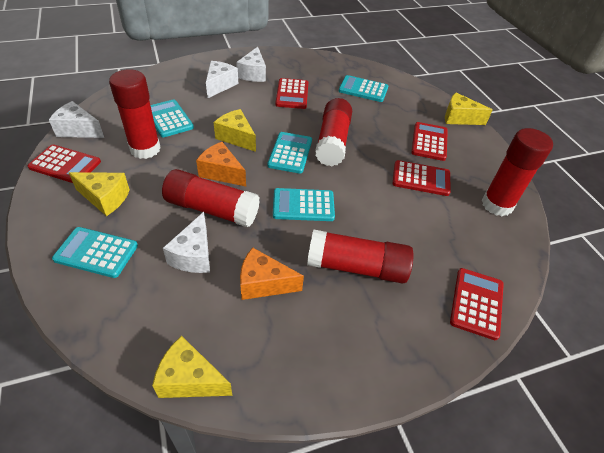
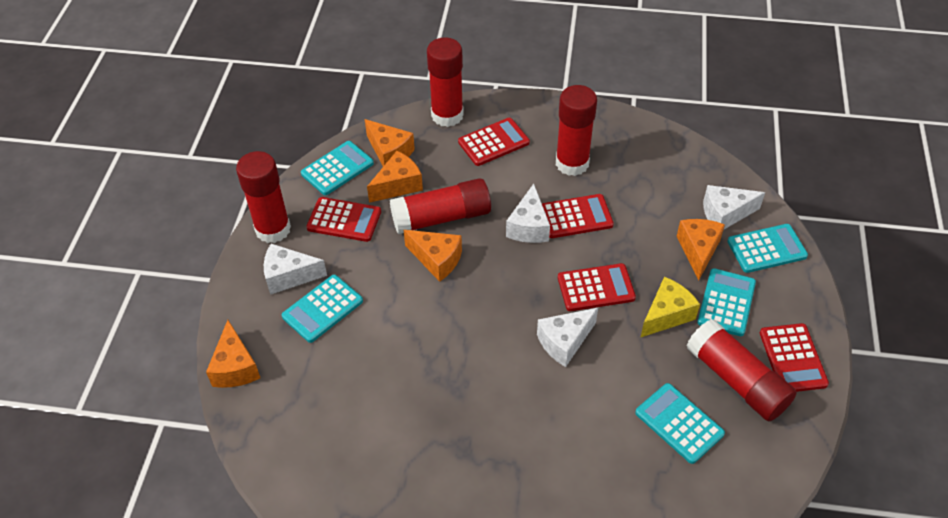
orange cheese: [196,142,246,187] [240,247,304,300] = 2 -> [206,320,260,388] [365,119,415,166] [367,151,423,203] [403,230,462,282] [676,219,725,281] = 5
yellow cheese: [69,172,130,216] [152,336,232,398] [214,109,256,152] [445,93,493,125] = 4 -> [640,277,700,338] = 1

